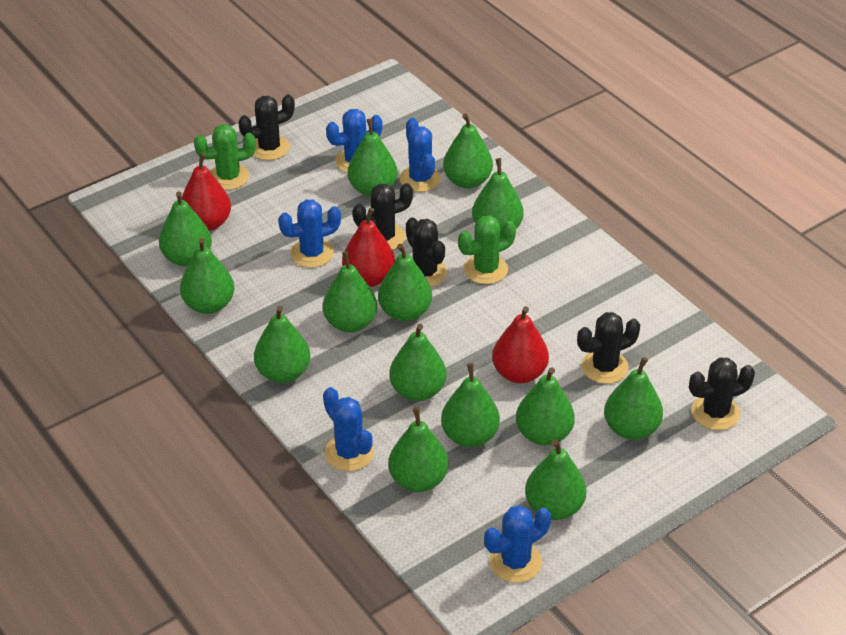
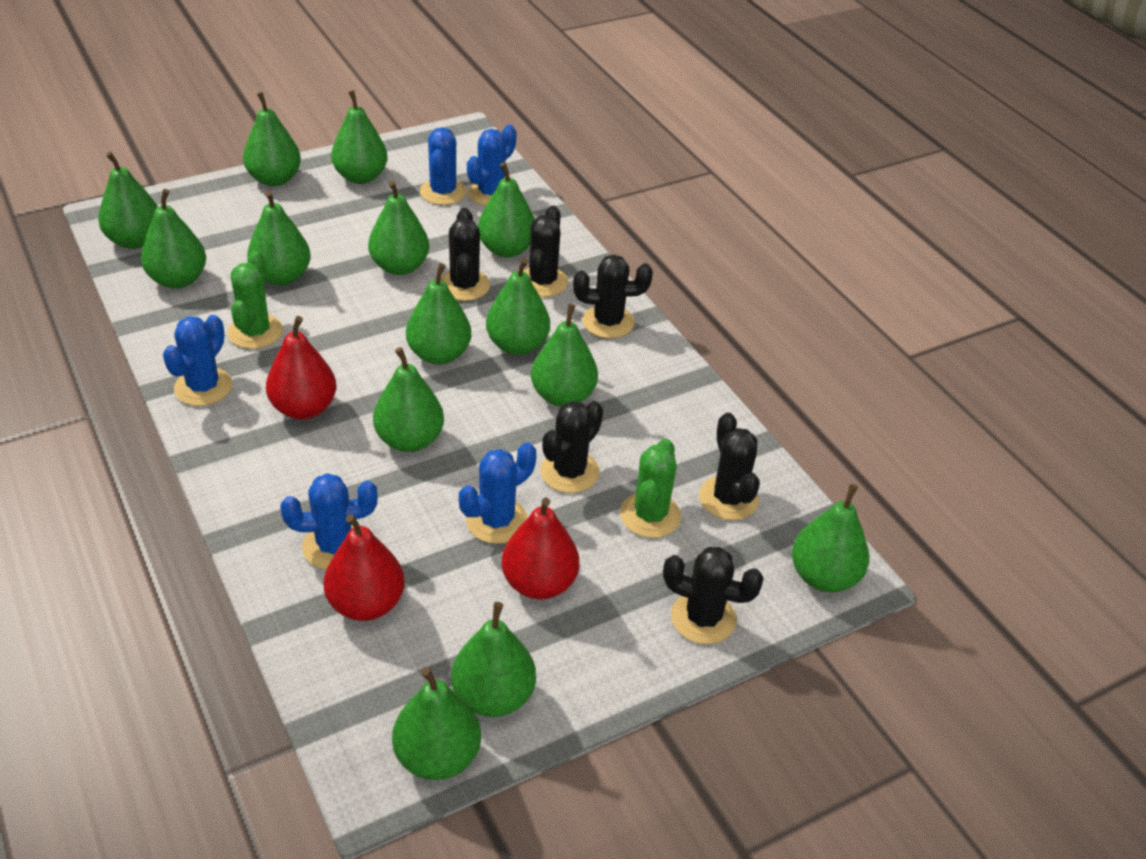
black cactus: [238,94,295,160] [352,183,413,250] [406,217,447,287] [577,312,640,384] [689,357,755,430] = 5 -> [441,208,490,301] [523,206,568,297] [540,401,603,493] [573,255,653,339] [663,547,764,644] [699,412,760,520] = 6

